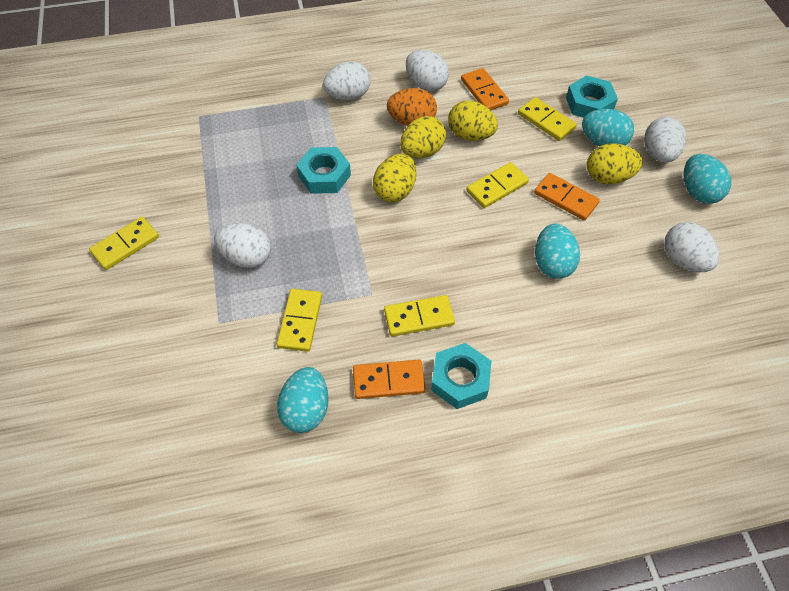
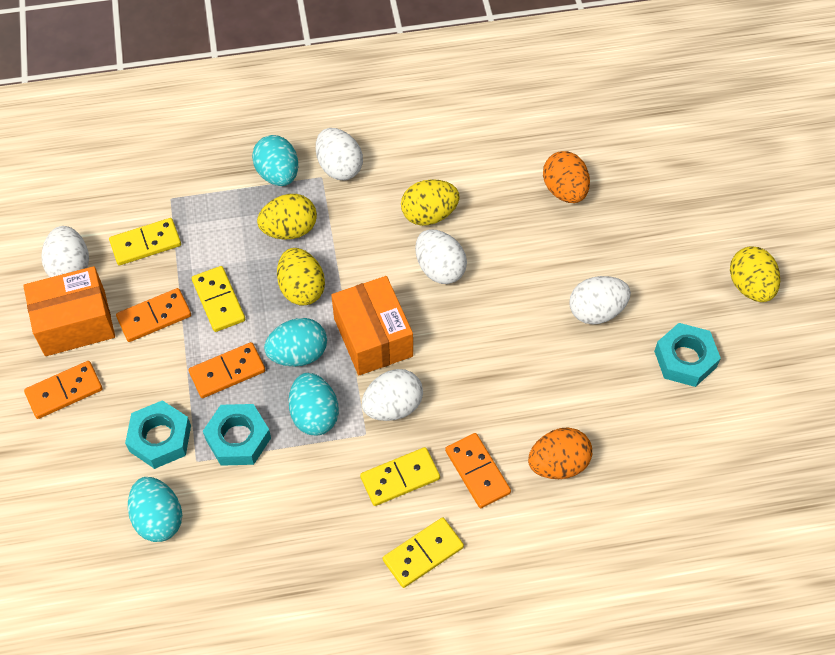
orange box: none = 0 -> [23,266,115,356] [331,276,413,375] = 2
orange domino: [353,360,425,399] [461,68,509,110] [534,173,600,221] = 3 -> [24,361,103,419] [116,288,191,342] [189,342,265,398] [445,433,511,508] = 4
orange egg: [387,88,437,126] = 1 -> [528,427,592,479] [543,151,590,203] = 2
yellow domino: [89,217,159,270] [277,289,322,352] [384,295,455,337] [466,162,529,208] [518,97,577,141] = 5 -> [109,218,181,265] [192,266,245,332] [360,447,440,506] [383,517,464,588] = 4

